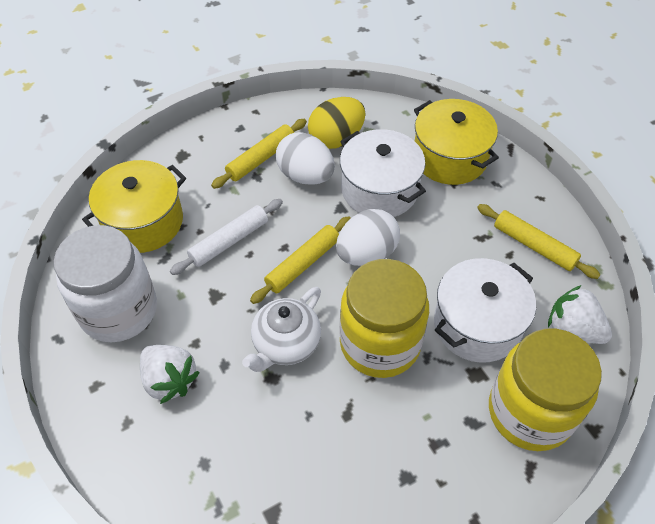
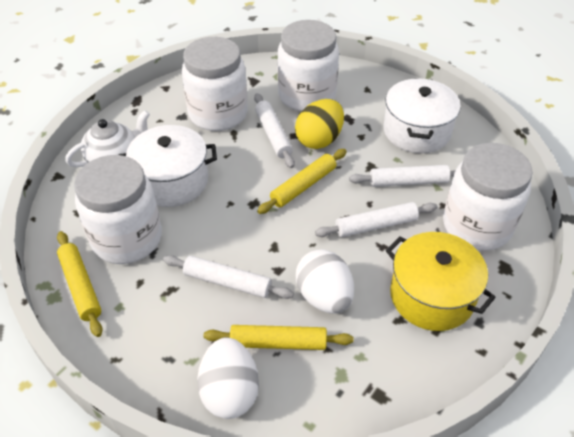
white jar: [54,225,157,342] = 1 -> [74,155,162,264] [182,37,248,131] [277,20,339,111] [443,143,533,251] = 4
white rolling pin: [170,199,283,275] = 1 -> [163,255,294,299] [254,93,295,168] [315,202,438,238] [349,165,456,187] = 4
white strawberry: [140,345,200,404] [548,285,612,344] = 2 -> none = 0
yellow jar: [339,259,429,378] [489,329,602,451] = 2 -> none = 0
yellow pot: [82,160,186,253] [414,99,499,185] = 2 -> [386,232,496,331] = 1

